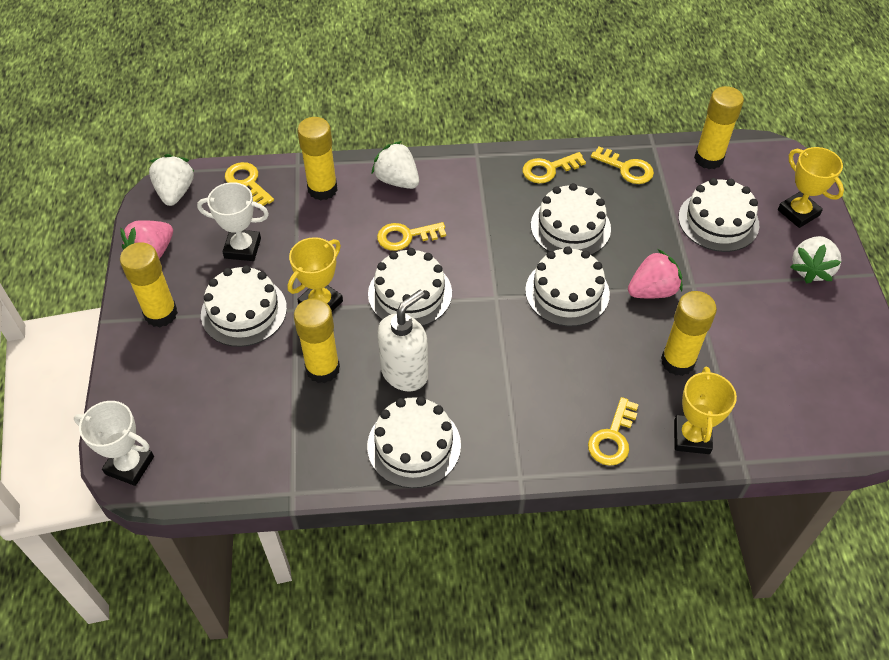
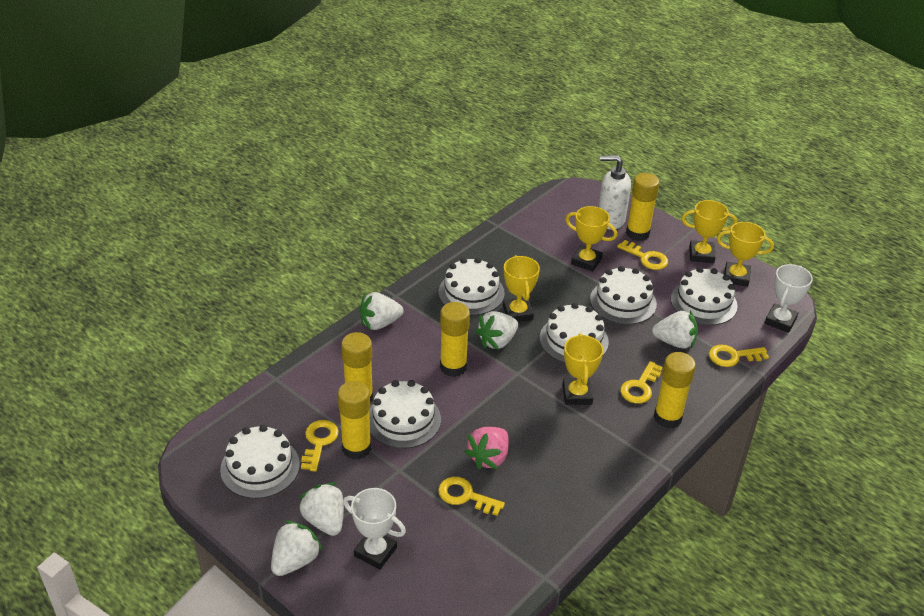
pink strawberry: [120,220,173,259] [628,249,683,298] = 2 -> [465,427,509,469] = 1
white strawberry: [149,154,194,206] [371,141,419,189] [790,236,842,284] = 3 -> [271,521,323,576] [299,482,344,536] [360,292,404,330] [475,311,518,350] [652,311,698,349] = 5
yellow trophy: [288,237,343,311] [674,367,737,454] [778,147,844,228] = 3 -> [503,255,540,322] [563,334,603,405] [565,206,617,272] [682,200,737,263] [717,222,774,287] = 5

